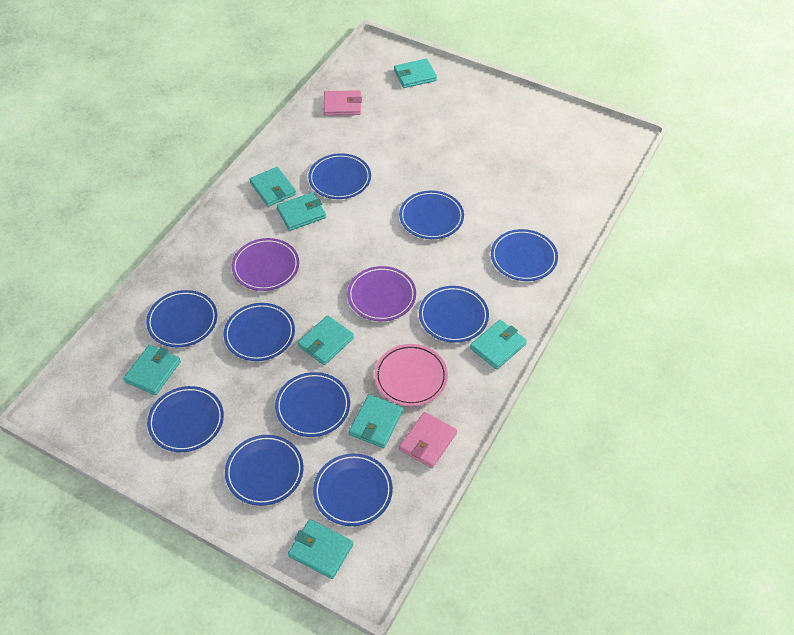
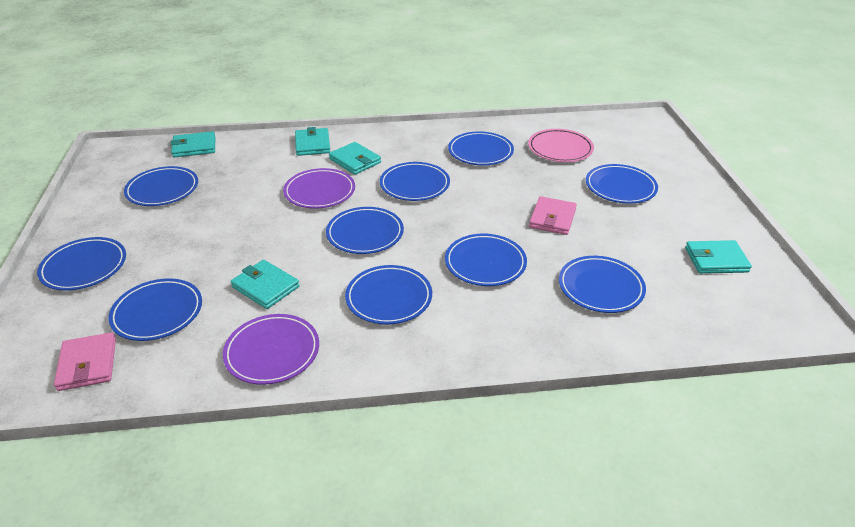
turquoise wallet: [123,345,181,395] [249,167,296,207] [276,192,326,231] [288,519,353,579] [297,315,354,365] [349,394,403,448] [394,59,437,88] [470,320,527,370] = 8 -> [170,131,215,157] [231,260,300,309] [295,127,330,156] [329,142,381,175] [685,240,752,274] = 5

